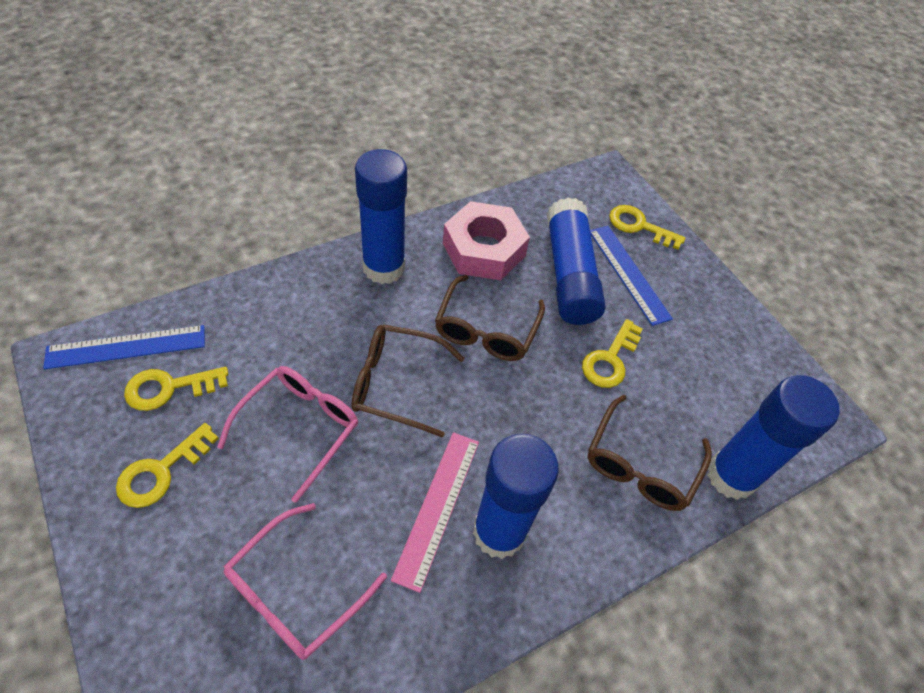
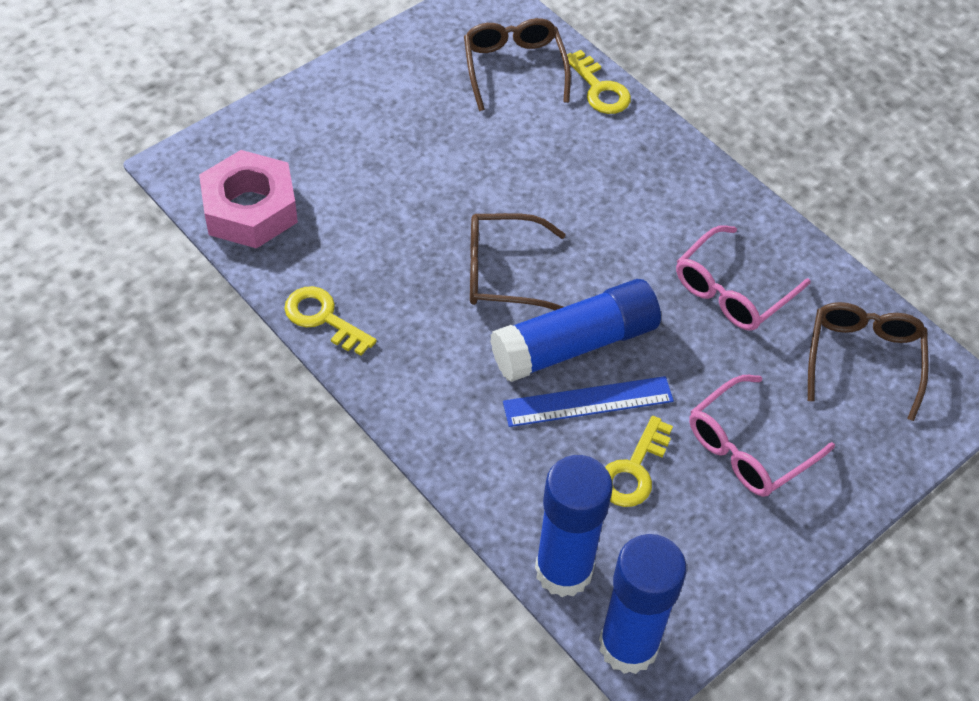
blue glue stick: [355,149,407,284] [473,434,559,559] [547,197,605,325] [707,375,840,500] = 4 -> [490,279,661,382] [535,455,613,597] [599,534,687,674] = 3
blue ruler: [43,325,205,369] [590,226,673,326] = 2 -> [503,376,674,427] = 1
pink ruler: [391,432,479,593] = 1 -> none = 0
yellow key: [116,423,219,508] [124,367,228,411] [582,319,643,388] [609,205,686,249] = 4 -> [284,286,377,356] [567,50,631,114] [605,416,673,507] = 3

